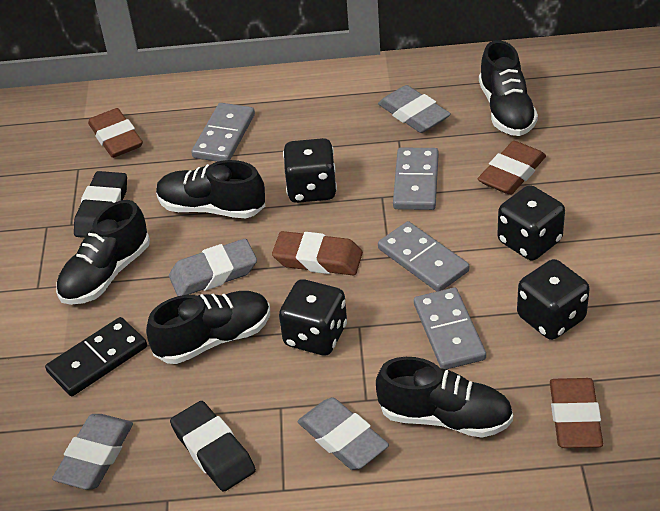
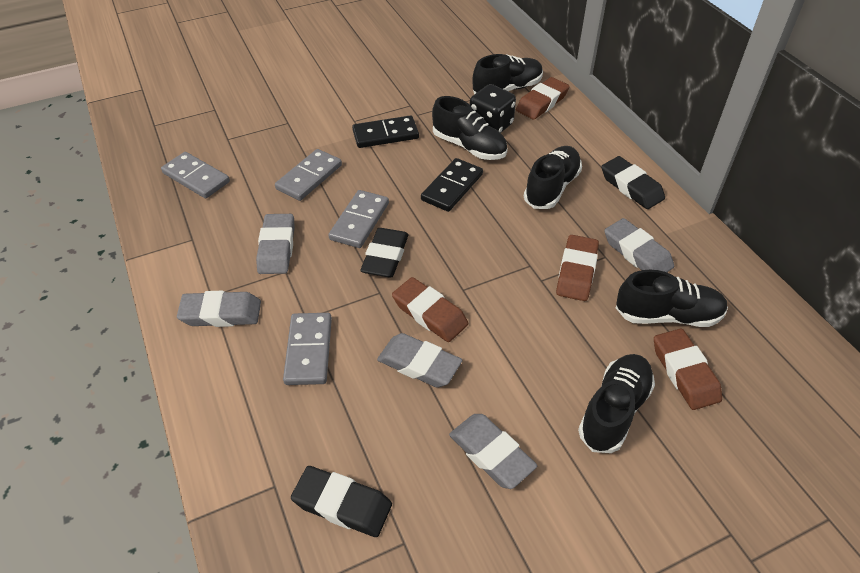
black dice: [279,279,347,356] [283,138,337,203] [497,185,565,261] [517,259,590,340] = 4 -> [470,84,516,133] = 1
black domino: [45,317,147,396] = 1 -> [352,115,419,148] [421,158,483,212] = 2
black eraser: [74,171,127,238] [170,401,256,492] = 2 -> [291,466,392,537] [360,228,408,278] [601,156,665,209] = 3
grey eraser: [52,414,133,490] [169,239,257,296] [298,397,389,470] [378,85,451,133] = 4 -> [177,291,261,327] [256,214,295,274] [377,333,462,387] [449,414,537,489] [604,218,674,272] = 5

